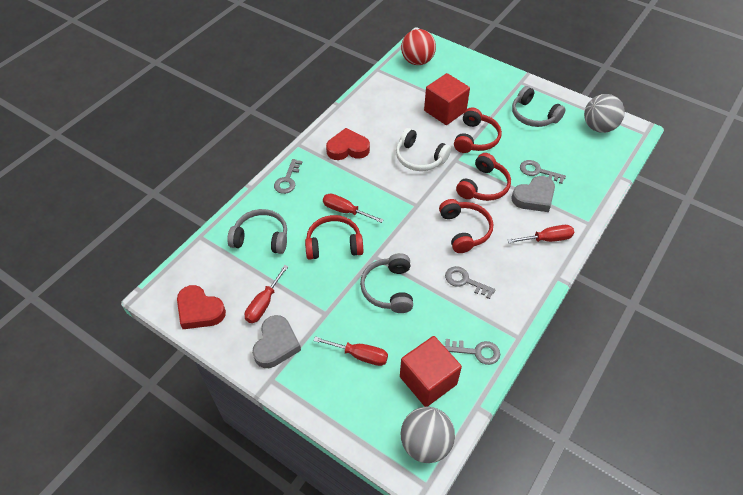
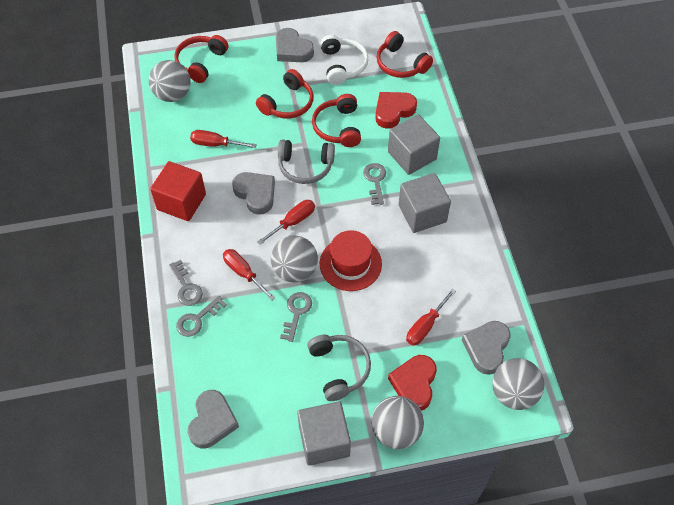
grey ball: [401,407,455,463] [584,94,625,133] = 2 -> [149,60,191,102] [271,235,318,283] [372,396,424,449] [492,358,545,410] = 4
grey cube: none = 0 -> [297,401,351,466] [388,114,440,175] [398,173,451,233] = 3
grey headphones: [227,209,287,254] [360,253,413,313] [512,86,566,127] = 3 -> [278,140,335,184] [307,335,371,401] = 2
grey heart: [252,315,301,368] [511,176,555,212] = 2 -> [188,390,239,448] [232,172,275,215] [276,28,314,62] [462,321,511,375] = 4
red ball: [401,29,436,65] = 1 -> none = 0
red cube: [400,336,462,407] [424,73,470,125] = 2 -> [150,161,206,221] = 1
red hat: none = 0 -> [320,230,382,291] = 1

